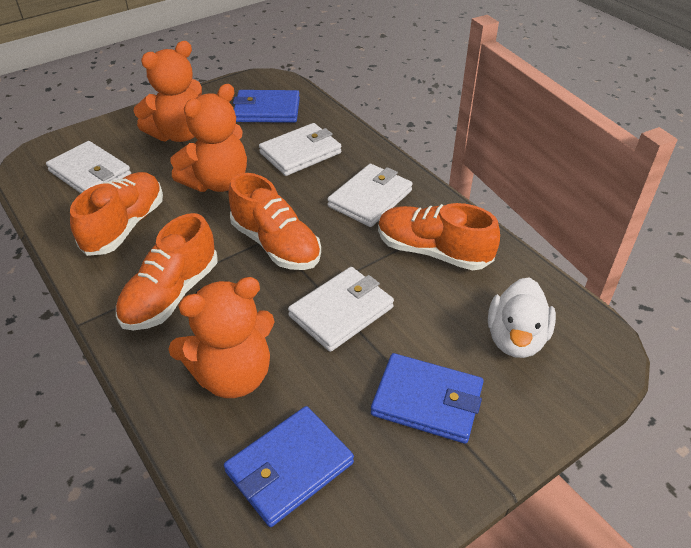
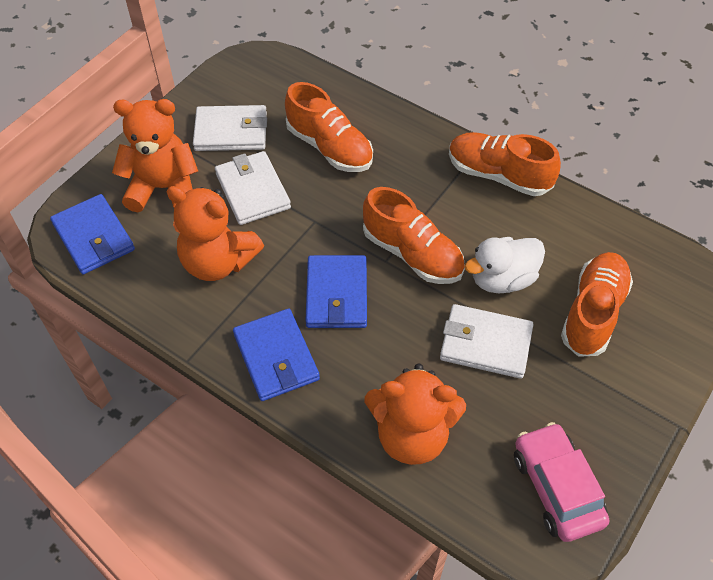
pink car: none = 0 -> [514,422,609,542] = 1
white wallet: [46,141,131,193] [259,123,341,176] [288,267,394,352] [327,164,413,227] = 4 -> [193,105,267,151] [215,151,291,225] [440,304,534,379] = 3

